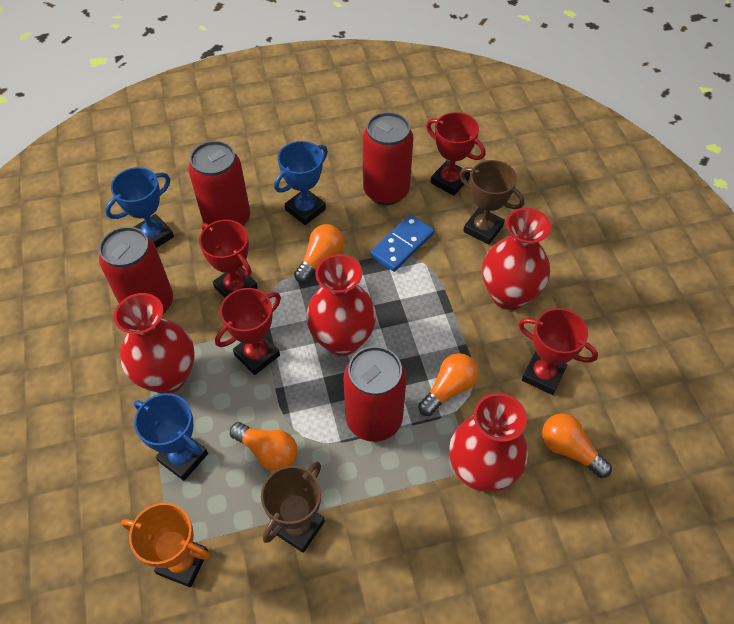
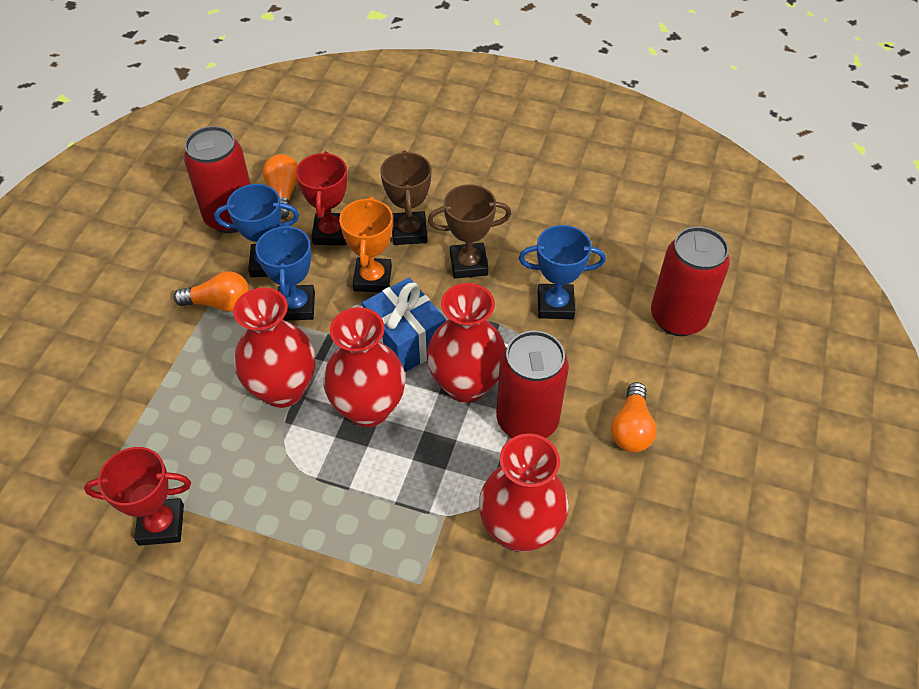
blue domino: [370,214,434,272] = 1 -> none = 0
blue gift: none = 0 -> [362,278,446,372] = 1
orange light bulb: [230,422,297,471] [294,224,344,283] [418,353,479,416] [542,413,612,478] = 4 -> [174,271,249,312] [263,154,298,220] [611,382,657,452] = 3
red can: [99,227,173,314] [189,141,250,226] [344,346,406,442] [363,112,413,205] = 4 -> [184,126,251,233] [496,331,569,438] [651,226,730,336] = 3
red trophy: [199,220,258,298] [215,288,281,375] [426,112,485,196] [518,308,598,395] = 4 -> [84,447,191,546] [296,151,347,245] = 2

